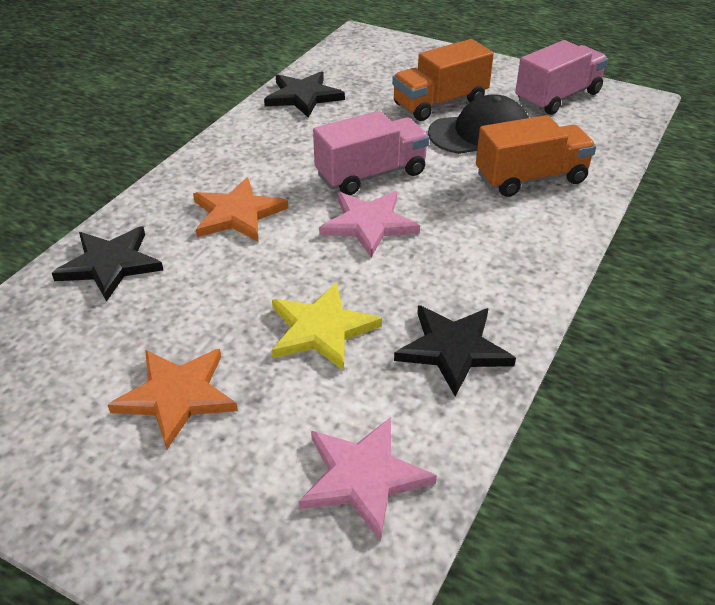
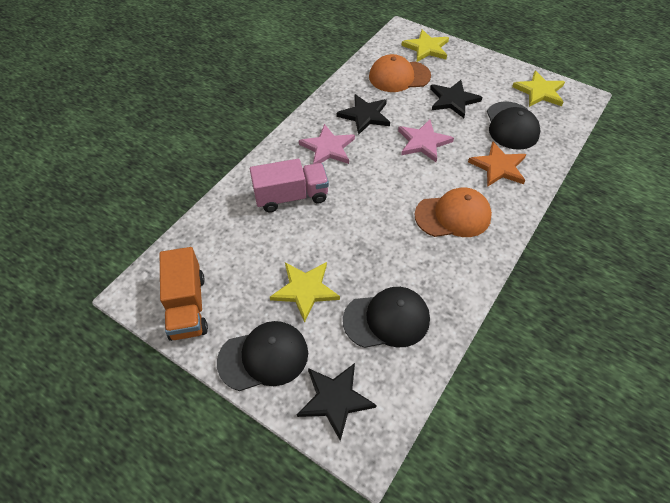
black cap: [428,94,529,154] = 1 -> [217,321,308,391] [343,287,430,348] [487,101,541,150] = 3
orange cap: none = 0 -> [369,54,431,92] [415,187,492,237] = 2
orange star: [108,349,238,449] [193,177,288,242] = 2 -> [468,141,526,187] = 1
orange truck: [392,39,494,121] [476,115,596,197] = 2 -> [160,247,208,341] = 1
pink truck: [313,111,429,195] [515,40,608,115] = 2 -> [250,159,329,212] = 1
yellow star: [272,282,382,371] = 1 -> [270,262,340,323] [401,29,449,62] [512,70,565,107] = 3

